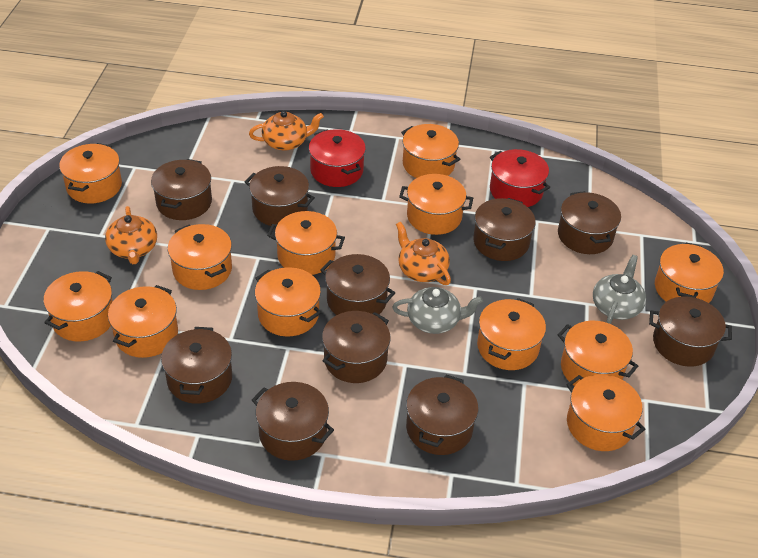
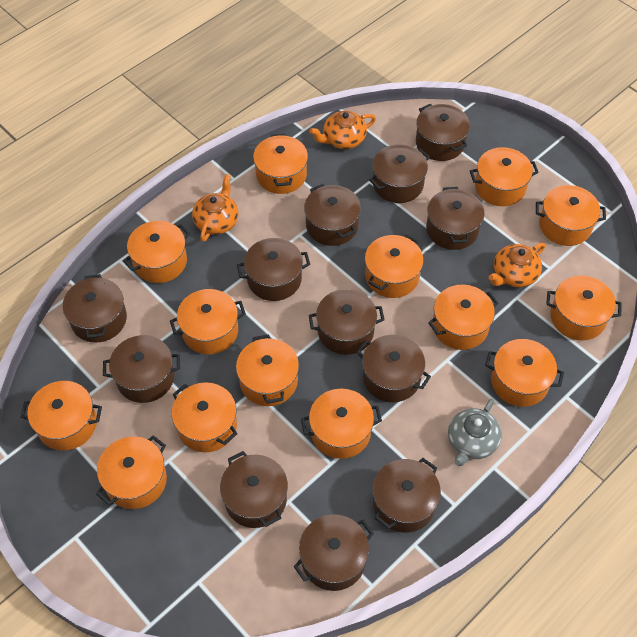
brown pot: [151,159,212,220] [161,327,232,404] [245,166,315,226] [252,382,334,461] [320,254,395,315] [322,311,391,383] [406,375,478,455] [473,198,536,261] [558,191,621,254] [649,296,732,367] = 10 -> [63,274,127,343] [103,335,180,403] [220,451,288,528] [237,238,310,301] [293,514,374,591] [304,184,361,246] [309,289,385,355] [357,335,431,402] [369,144,430,203] [373,458,441,533] [416,104,470,161] [426,187,485,250] = 12
grey teapot: [392,287,483,334] [593,255,646,324] = 2 -> [448,399,502,466] = 1
orange pot: [43,271,113,342] [59,143,122,203] [108,285,178,358] [168,224,232,290] [255,267,321,337] [267,211,345,275] [399,174,473,235] [401,124,460,178] [477,298,546,370] [558,321,638,386] [566,374,645,451] [655,243,724,303] = 12 -> [21,381,102,451] [96,435,167,509] [123,221,190,283] [170,289,246,354] [172,382,237,452] [236,334,299,406] [253,134,308,194] [301,389,382,459] [365,234,424,298] [428,285,498,350] [470,147,539,206] [485,339,564,407] [536,185,606,246] [546,276,622,341] = 14
red pot: [309,129,366,187] [490,149,550,207] = 2 -> none = 0

